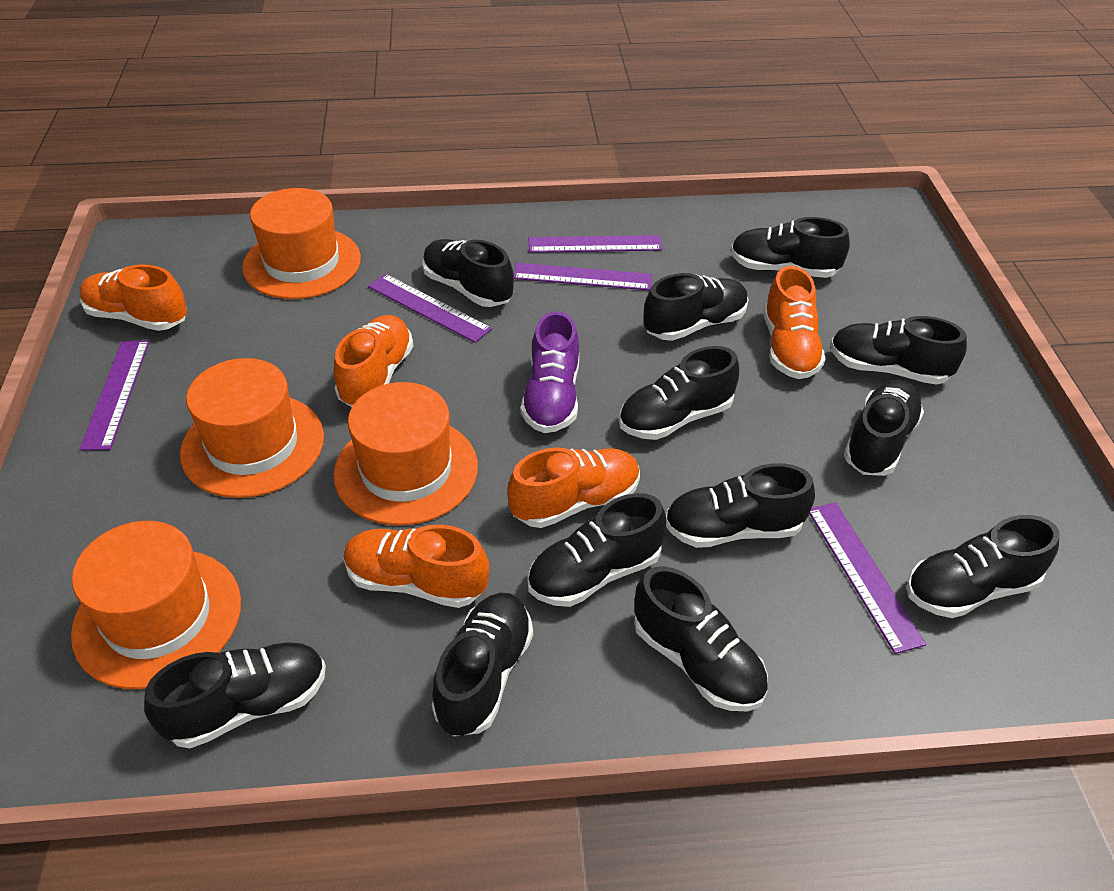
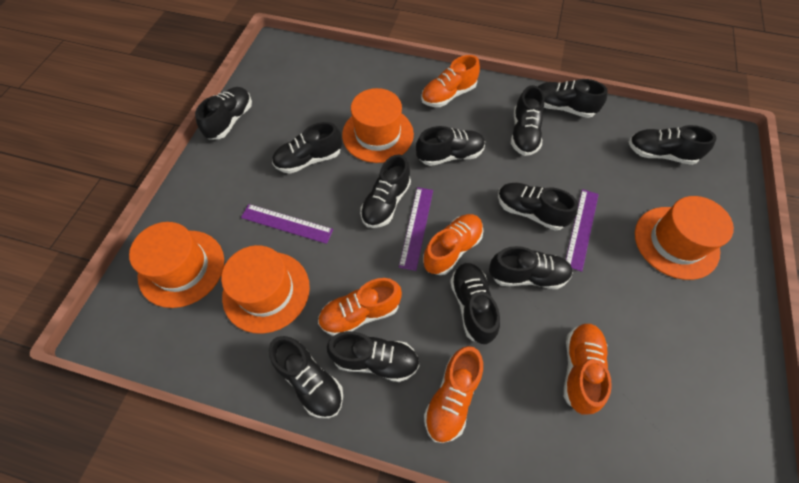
purple ruler: [80,340,149,451] [368,274,492,343] [514,263,652,290] [529,235,662,253] [809,502,926,654] = 5 -> [241,204,333,244] [399,187,433,271] [566,189,599,272] = 3
purple shoe: [521,311,579,433] = 1 -> none = 0

